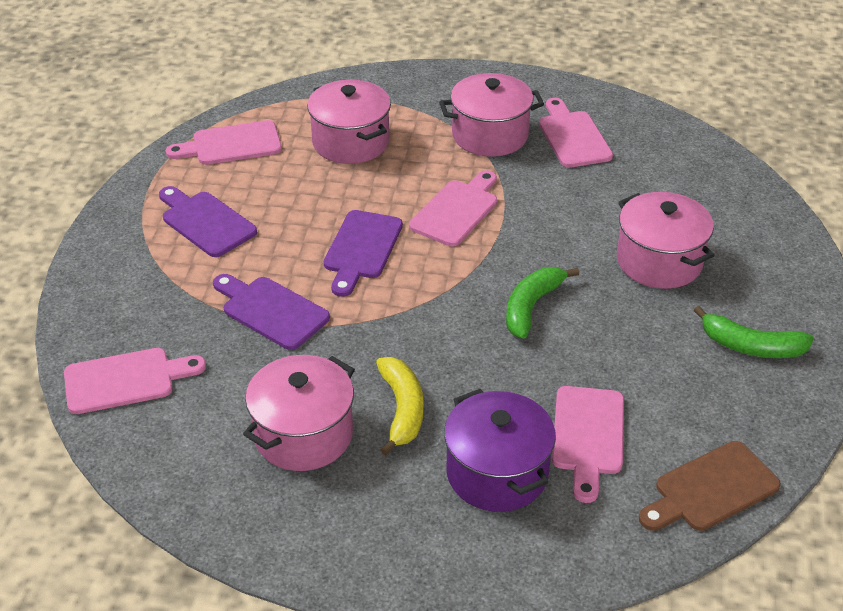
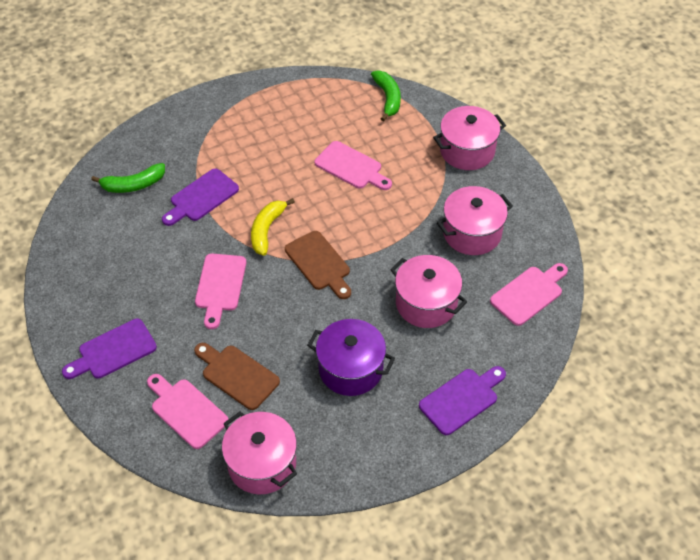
brown cutting board: [639,441,781,531] = 1 -> [194,343,280,410] [285,231,351,299] = 2
pink cutting board: [64,348,206,414] [166,120,282,165] [409,170,497,247] [539,98,613,168] [552,386,624,503] = 5 -> [147,374,228,449] [195,254,246,329] [315,141,392,190] [490,263,568,326] = 4

